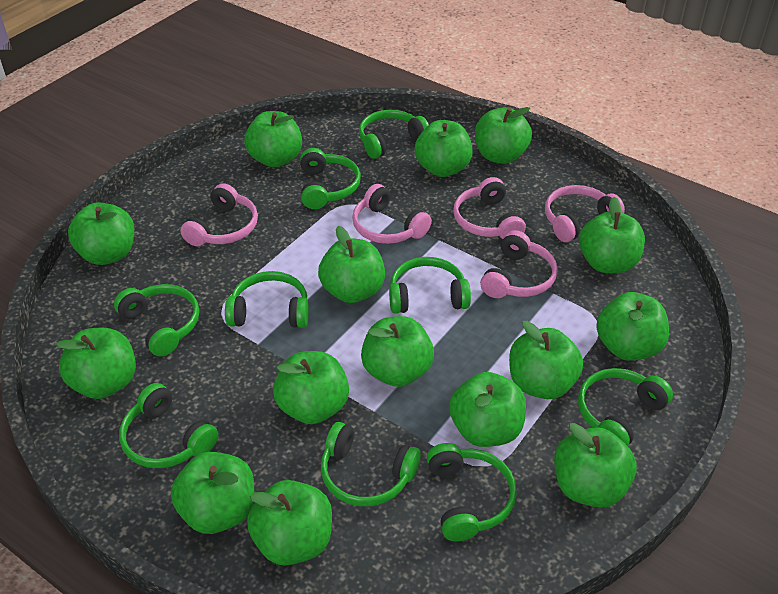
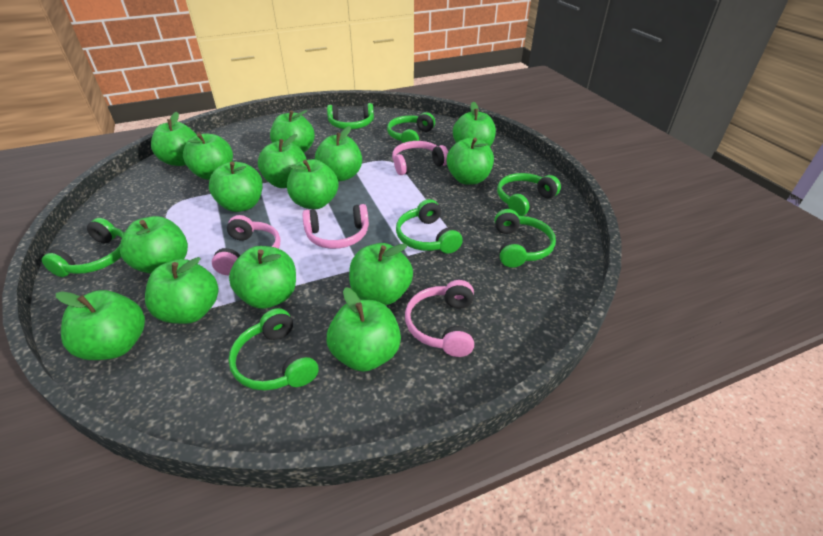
green headphones: [114,284,199,357] [119,383,219,468] [225,271,309,328] [300,148,361,209] [321,422,421,506] [359,110,429,159] [389,257,471,314] [427,443,517,541] [578,368,673,446] = 9 -> [42,218,124,277] [229,308,318,390] [327,103,374,129] [387,112,435,143] [396,199,463,254] [495,209,556,268] [497,173,561,216] = 7
pink headphones: [180,183,258,246] [352,184,432,244] [453,177,526,239] [480,230,558,298] [545,185,625,242] = 5 -> [212,215,280,275] [302,204,369,249] [392,141,448,175] [405,280,474,357] = 4

